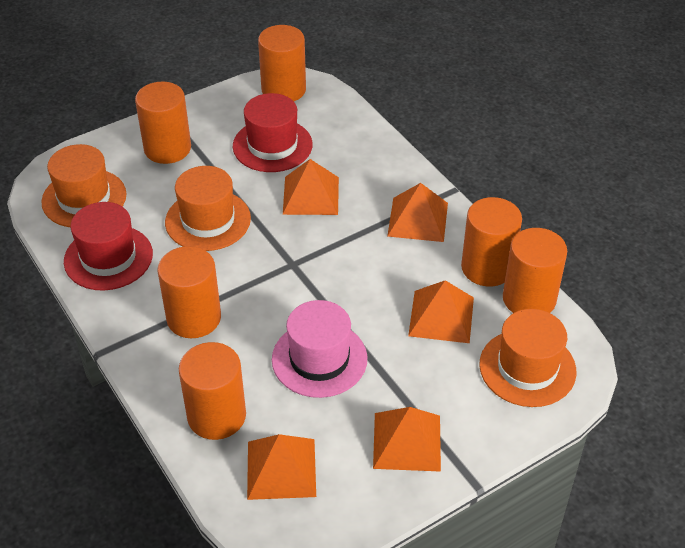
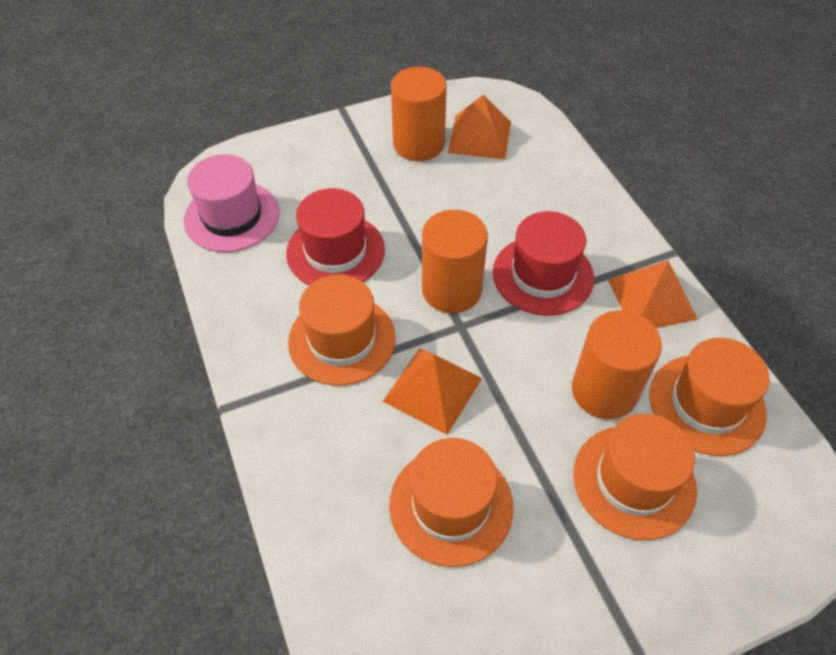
orange cylinder: [135,82,191,164] [158,246,221,338] [179,342,246,440] [258,25,306,101] [461,197,522,287] [503,228,567,313] = 6 -> [391,67,447,161] [422,210,488,313] [572,311,662,419] = 3
orange hat: [41,144,127,227] [165,166,251,251] [479,309,576,407] = 3 -> [288,275,396,386] [389,438,513,567] [573,414,697,540] [649,338,770,456] = 4
orange pyramid: [247,434,316,500] [283,159,339,215] [373,407,441,472] [387,183,448,242] [408,280,474,343] = 5 -> [383,348,482,435] [448,95,511,159] [608,260,698,328] = 3

